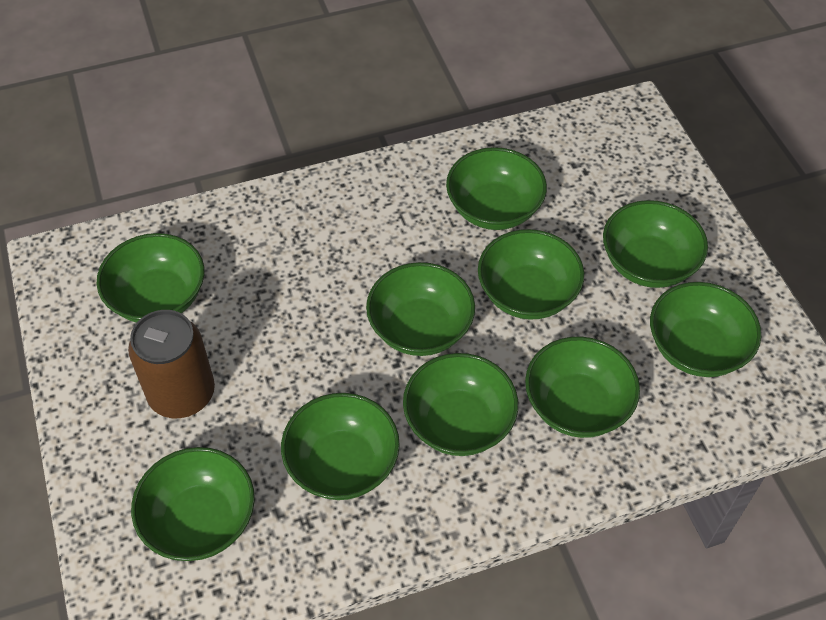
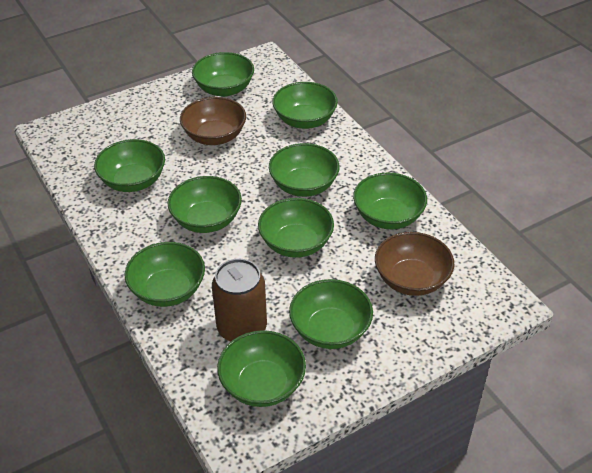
brown bowl: none = 0 -> [180,97,246,145] [375,232,454,296] = 2

